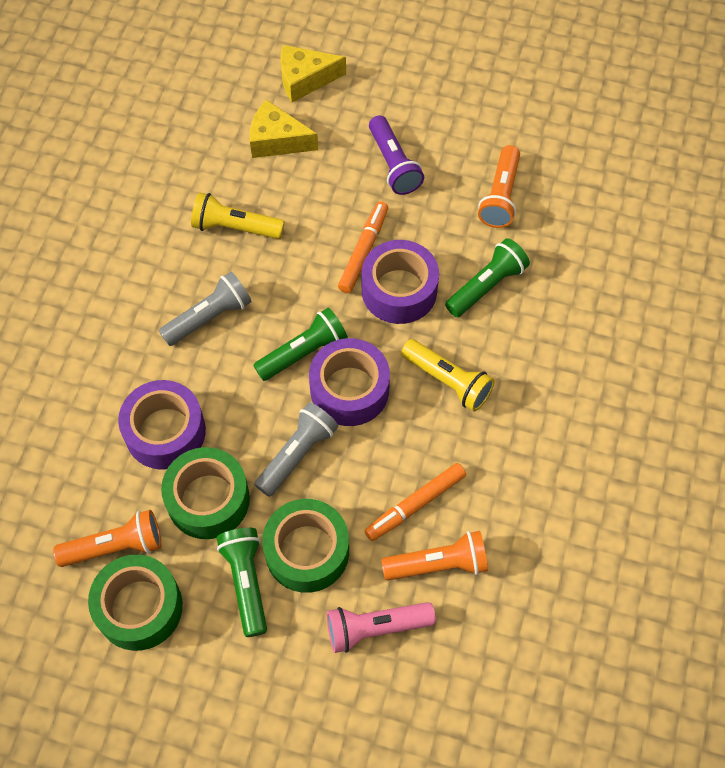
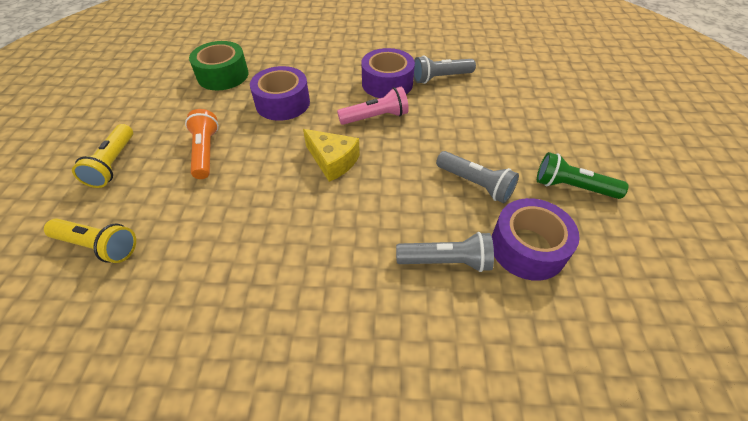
green flashlight: [217,528,267,637] [253,308,348,381] [445,238,530,317] = 3 -> [537,152,629,199] = 1
green tape: [88,555,183,651] [161,447,250,539] [262,499,349,593] = 3 -> [189,41,249,90] = 1
grey flashlight: [159,272,252,346] [254,403,338,497] = 2 -> [396,232,494,272] [414,56,476,84] [436,151,519,203] = 3
orange flashlight: [53,510,161,567] [381,531,488,581] [478,145,520,228] = 3 -> [185,109,219,179] = 1
orange marker: [338,201,388,293] [364,463,466,541] = 2 -> none = 0
purple flashlight: [369,115,424,195] = 1 -> none = 0
yellow cheese: [250,100,318,158] [280,45,346,102] = 2 -> [303,129,360,182] = 1

